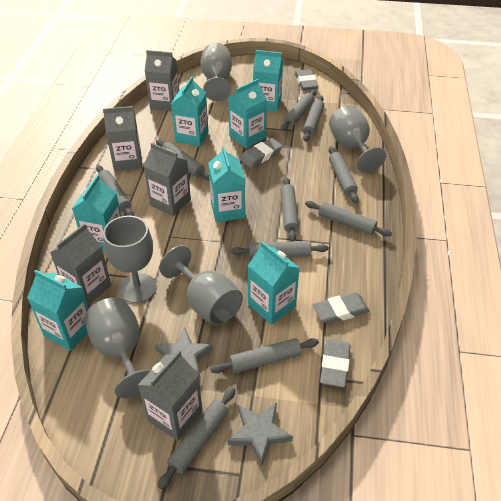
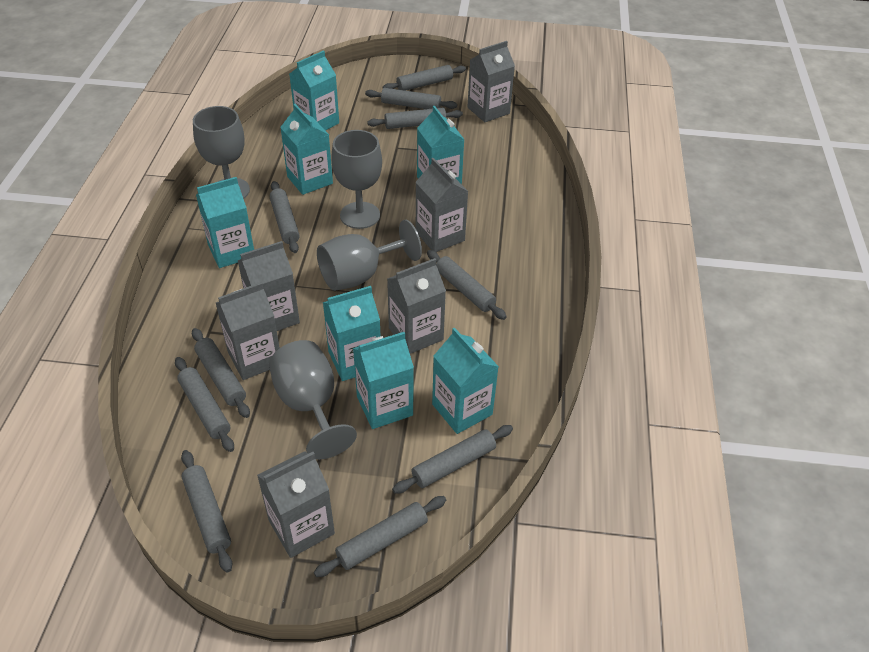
grey carton: [50,224,111,306] [103,106,142,171] [138,350,203,441] [144,143,191,216] [145,50,179,111] = 5 -> [216,282,280,380] [237,241,300,331] [257,451,335,558] [387,258,446,354] [416,158,468,252] [467,41,515,122] = 6
grey eraser: [240,138,283,168] [295,69,319,90] [313,292,370,324] [320,339,351,388] = 4 -> none = 0
grey goblet: [85,297,151,398] [103,216,157,303] [160,245,243,326] [201,43,232,101] [329,105,386,173] = 5 -> [193,106,250,199] [269,340,357,459] [317,220,422,291] [331,130,382,229] = 4
grey star: [154,328,213,379] [227,403,293,465] = 2 -> none = 0

